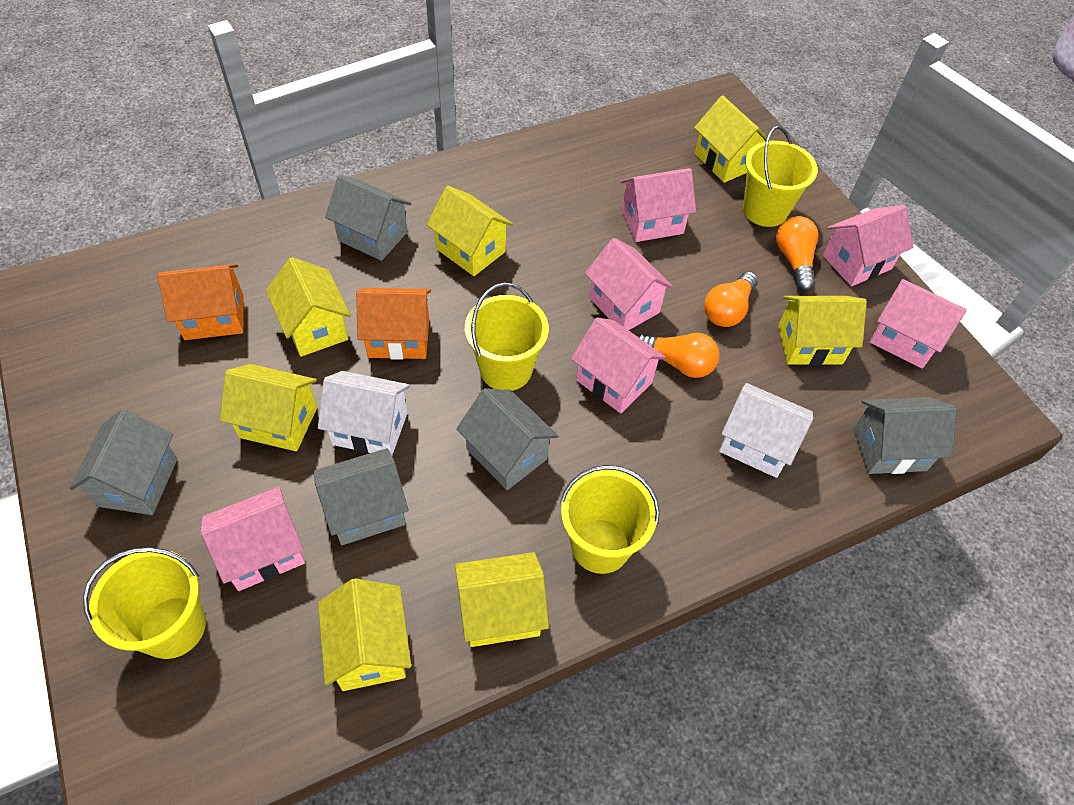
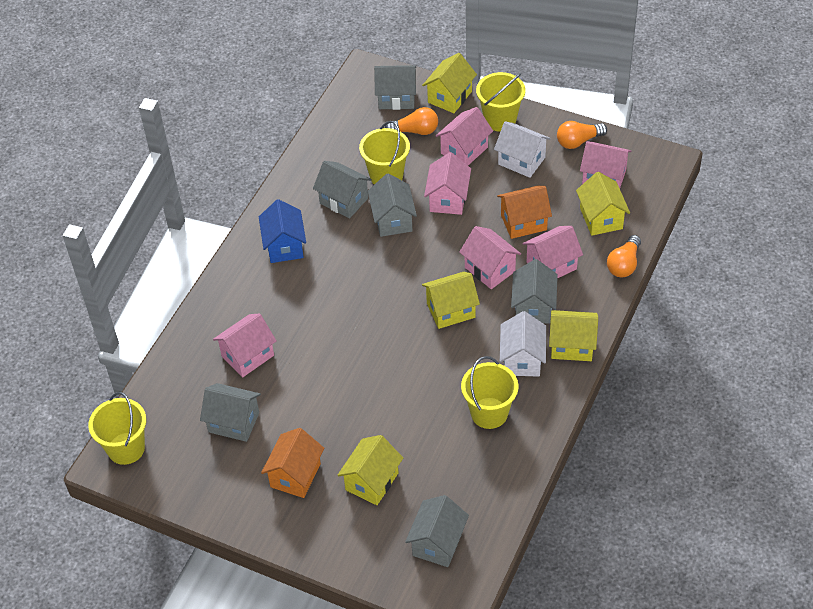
blue house: none = 0 -> [259,199,306,263] = 1
grey house: [69,409,177,515] [314,448,408,545] [325,175,411,261] [456,388,558,490] [853,397,957,474] = 5 -> [200,383,261,442] [313,161,372,219] [368,173,417,237] [374,65,416,110] [405,495,469,567] [511,259,558,324] = 6
yellow house: [220,364,317,451] [266,257,351,357] [318,578,411,691] [427,186,513,276] [455,552,549,647] [694,96,771,183] [778,296,867,366] = 7 -> [338,435,403,505] [422,53,477,113] [422,272,480,329] [549,310,598,361] [576,172,630,236] = 5

